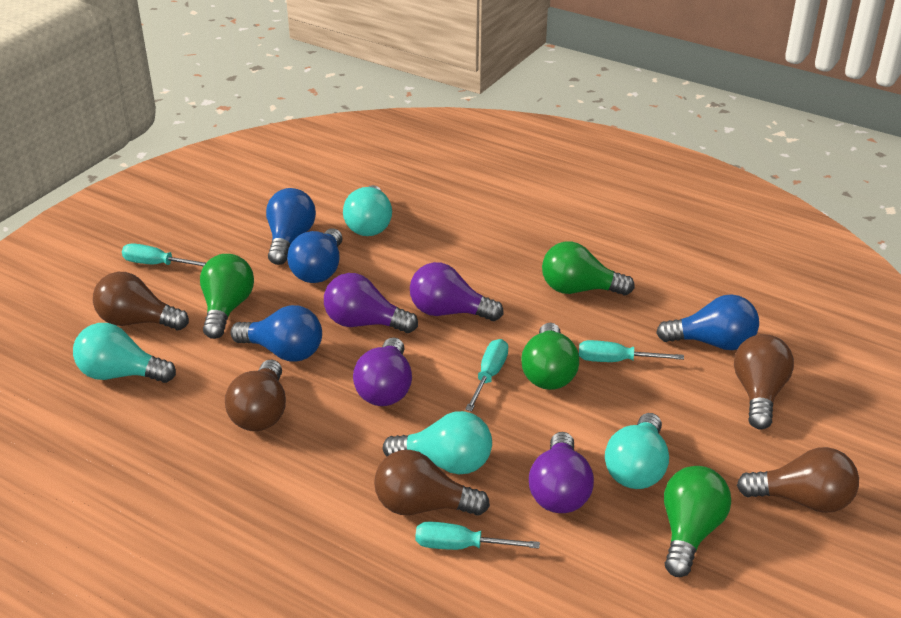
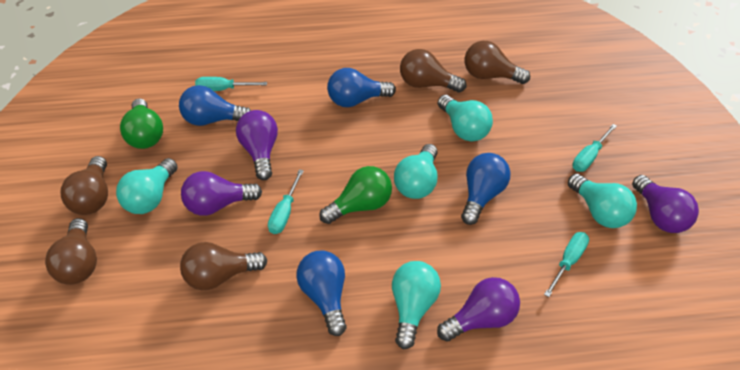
green light bulb: [200,254,254,339] [521,323,579,390] [542,241,635,295] [664,466,731,577] = 4 -> [120,98,163,149] [319,166,392,224] = 2
turquoise light bulb: [73,323,176,383] [343,185,392,236] [382,411,492,474] [605,413,669,489] = 4 -> [116,158,178,214] [392,261,441,349] [394,144,438,199] [438,95,493,141] [568,173,637,228] = 5

